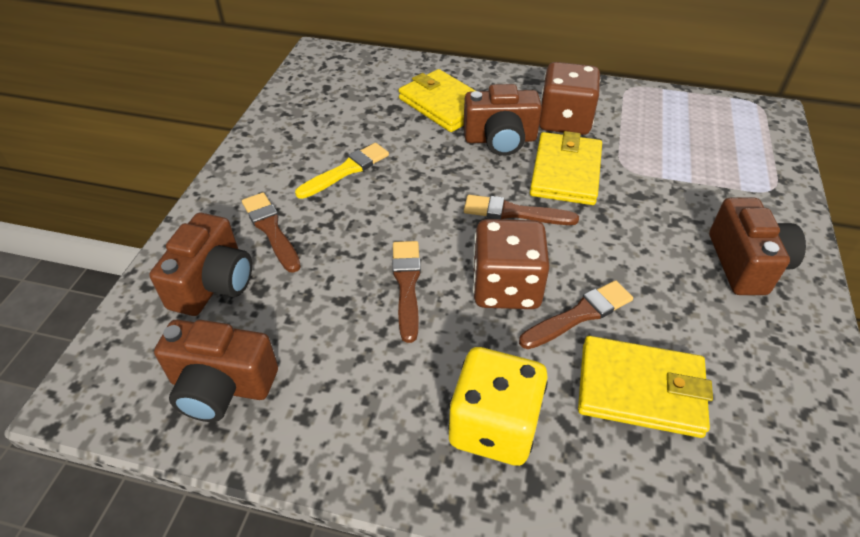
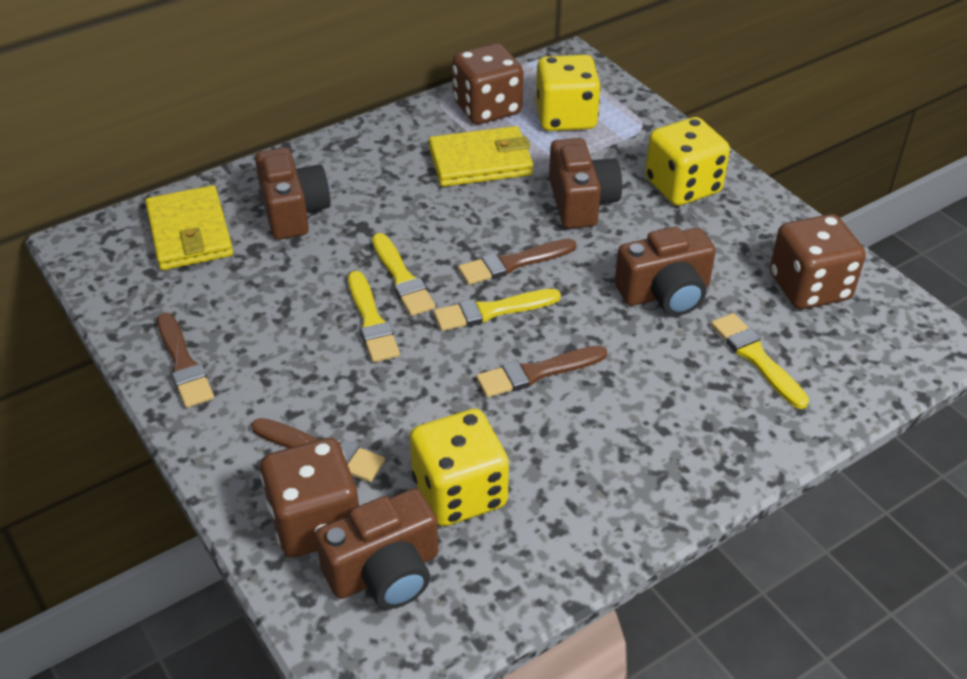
brown dice: [473,219,550,309] [539,62,600,135] = 2 -> [260,438,359,557] [452,43,523,124] [770,214,866,309] = 3
yellow brush: [295,143,389,199] = 1 -> [348,271,400,362] [372,233,436,316] [434,289,561,331] [711,313,809,409] = 4
yellow dice: [448,347,548,466] = 1 -> [410,409,509,526] [536,55,601,131] [645,117,730,206] = 3
yellow wallet: [399,69,476,132] [530,131,602,205] [578,336,713,438] = 3 -> [145,185,233,270] [429,126,534,187] = 2

